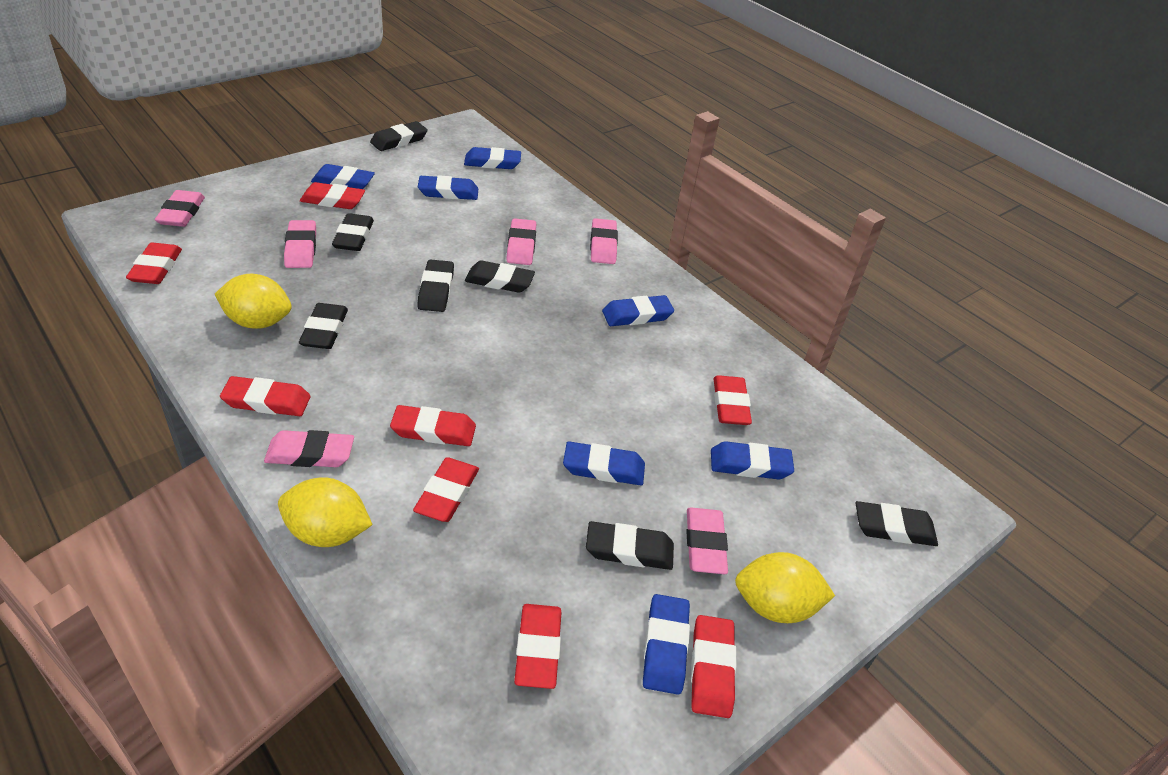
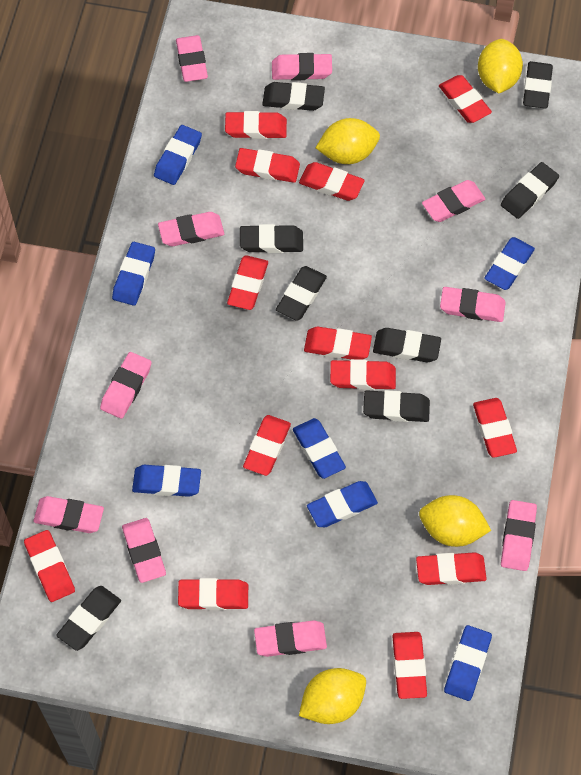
black eraser: [299,303,348,349] [332,213,374,251] [370,121,428,151] [417,259,454,312] [465,260,535,293] [586,521,674,570] [855,501,938,546] = 7 -> [56,586,121,651] [240,224,303,253] [262,82,325,111] [276,266,327,321] [363,390,430,422] [373,328,441,362] [501,162,559,219] [523,61,553,109] = 8
pink eraser: [155,190,205,227] [264,430,354,467] [284,220,316,268] [506,218,536,265] [590,218,618,264] [686,508,728,575] = 6 -> [33,496,104,533] [100,352,151,419] [122,518,166,583] [158,212,224,246] [176,35,208,82] [254,620,327,657] [272,53,332,80] [422,180,485,222] [440,287,506,322] [501,500,537,571] = 10
red eraser: [126,243,182,284] [220,376,311,416] [300,182,365,209] [390,405,476,446] [413,457,479,522] [514,604,562,689] [691,615,736,718] [713,375,752,425] = 8 -> [24,530,75,602] [178,578,248,610] [225,111,287,139] [227,255,268,310] [235,148,300,183] [243,415,291,476] [299,162,365,201] [304,327,372,360] [330,359,396,390] [392,632,427,699] [416,552,487,585] [439,75,492,123] [473,398,517,458] = 13
yellow lemon: [215,274,292,329] [278,477,372,547] [735,552,835,623] = 3 -> [299,668,366,724] [316,118,380,164] [419,495,491,547] [478,39,523,93] = 4

